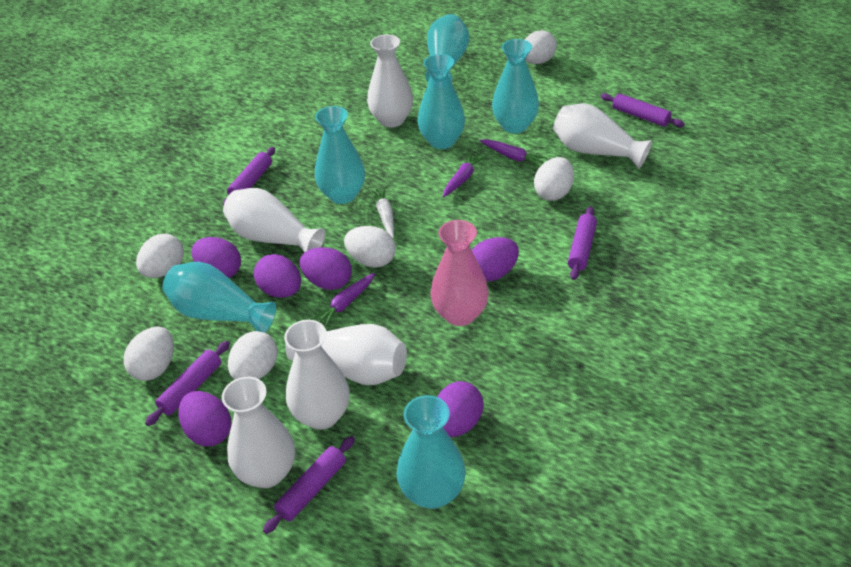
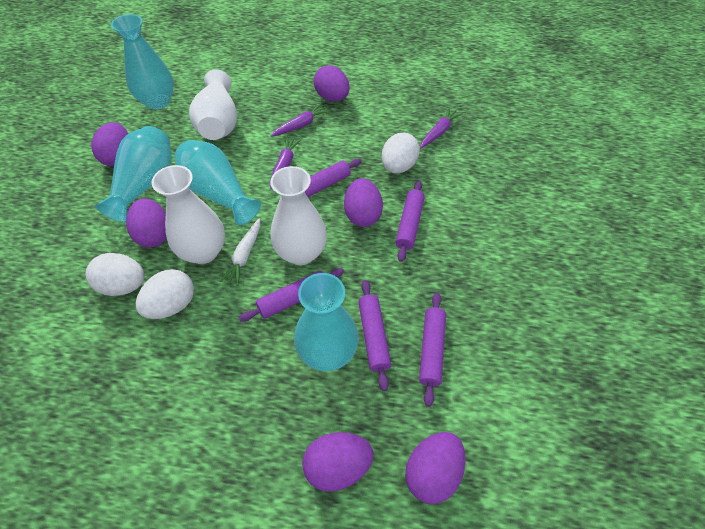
pink vase: [430,220,489,326] = 1 -> none = 0
turquoise vase: [163,262,276,333] [315,106,365,204] [397,395,466,509] [418,54,465,149] [425,14,469,82] [492,39,539,133] = 6 -> [95,126,171,222] [111,14,174,110] [175,140,261,225] [294,273,359,371] = 4
white egg: [123,327,174,381] [136,234,184,278] [228,331,278,380] [344,226,396,268] [525,30,557,64] [534,157,574,201] = 6 -> [86,253,145,296] [136,269,194,319] [382,133,420,174] = 3
white vase: [222,377,295,488] [223,188,325,253] [284,320,350,430] [285,324,407,385] [367,35,413,128] [553,103,652,169] = 6 -> [151,165,225,264] [189,69,237,140] [270,166,327,265] = 3

